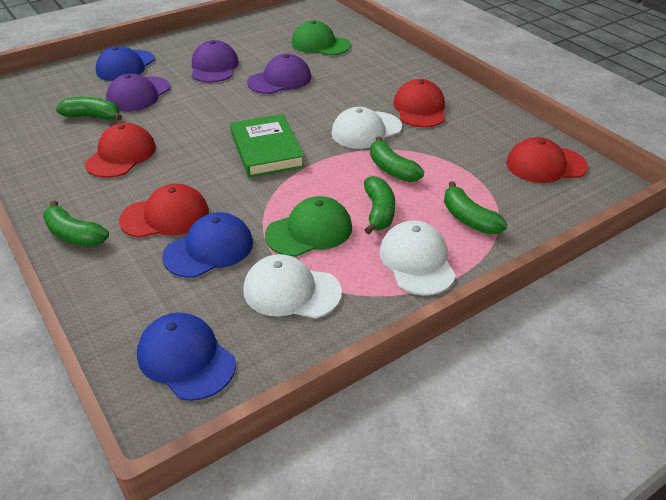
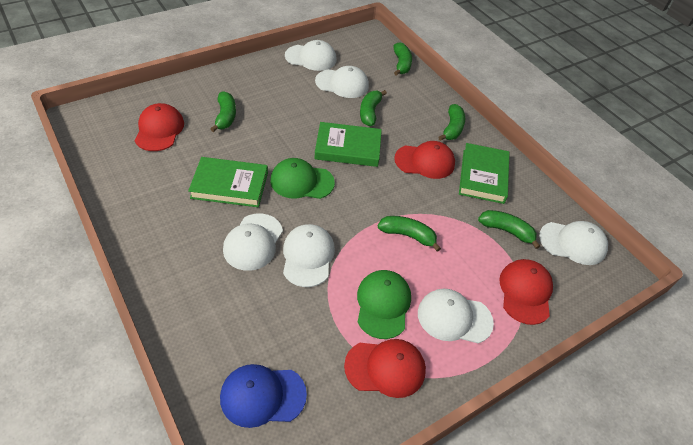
blue cap: [96,46,155,81] [137,313,236,401] [162,212,253,278] = 3 -> [220,364,307,428] = 1
green banana: [43,201,109,246] [56,97,122,120] [364,176,395,234] [370,136,424,182] [444,181,507,234] = 5 -> [210,91,236,132] [360,90,387,126] [378,216,441,252] [394,42,412,76] [438,104,465,141] [478,210,540,249] = 6
green book: [230,114,305,178] = 1 -> [188,157,268,207] [314,122,382,167] [459,143,510,204] = 3
purple cap: [106,73,170,112] [191,40,239,83] [247,54,311,94] = 3 -> none = 0
white cap: [243,254,342,319] [331,107,402,149] [379,221,456,295] = 3 -> [223,214,283,271] [283,224,335,287] [285,40,337,71] [315,66,369,98] [418,288,494,343] [539,221,608,265] = 6

